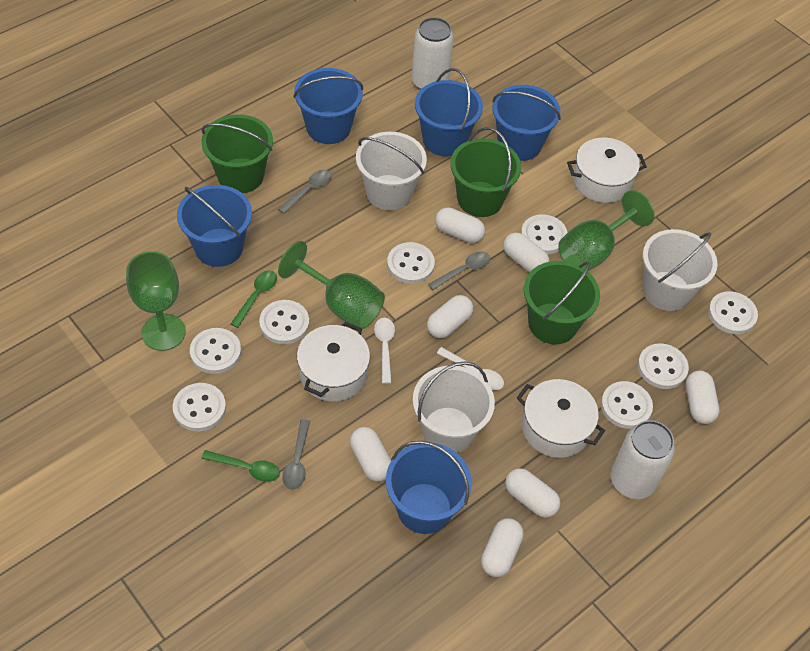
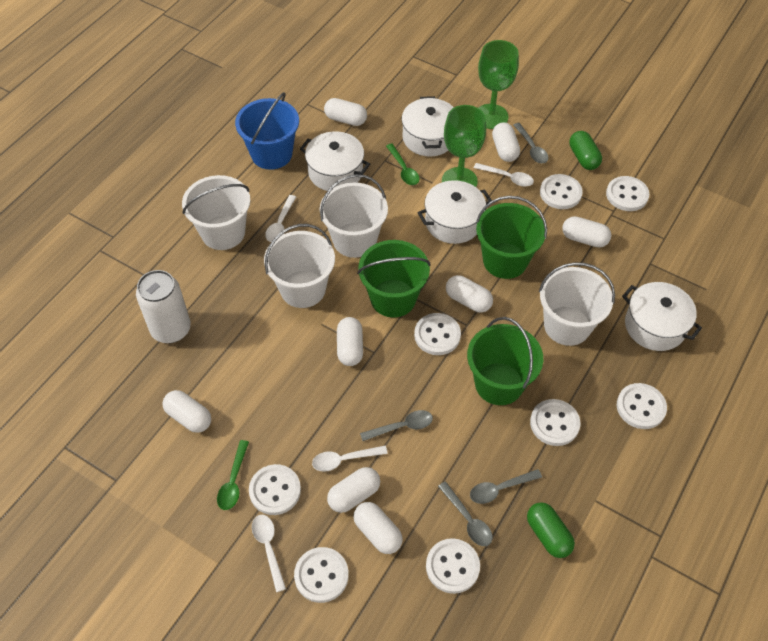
blue bucket: [177,185,252,267] [293,68,363,144] [386,441,472,534] [415,68,483,156] [492,85,561,161] = 5 -> [235,92,299,170] = 1
green capsule: none = 0 -> [527,502,575,558] [569,131,602,170] = 2
green goblet: [126,251,186,351] [278,241,385,329] [558,190,655,271] = 3 -> [442,105,486,187] [478,40,519,129] = 2
grey spoon: [278,170,332,214] [282,419,310,490] [428,251,490,290] = 3 -> [360,410,433,441] [438,481,493,546] [470,469,542,504] [514,123,548,163] = 4
white bucket: [356,132,427,210] [413,361,495,453] [643,229,718,311] = 3 -> [182,175,250,250] [264,224,335,308] [320,174,388,258] [539,262,615,346] = 4
white can: [412,17,454,90] [611,420,675,499] = 2 -> [136,270,191,343] = 1
white capsule: [350,427,391,482] [427,295,473,338] [435,208,485,243] [481,518,524,577] [503,232,550,272] [505,468,560,518] [686,371,719,424] = 7 -> [163,390,211,433] [324,98,367,126] [327,467,380,513] [337,317,363,366] [353,502,403,554] [446,275,493,313] [492,122,520,162] [562,216,611,247] = 8
white pot: [297,322,370,402] [517,379,605,458] [567,138,647,203] = 3 -> [300,132,370,191] [402,96,454,156] [418,180,492,244] [622,282,702,351] = 4
white spoon: [374,318,395,384] [437,347,504,390] = 2 -> [252,515,286,592] [265,195,296,242] [312,446,388,472] [474,163,534,187] = 4

